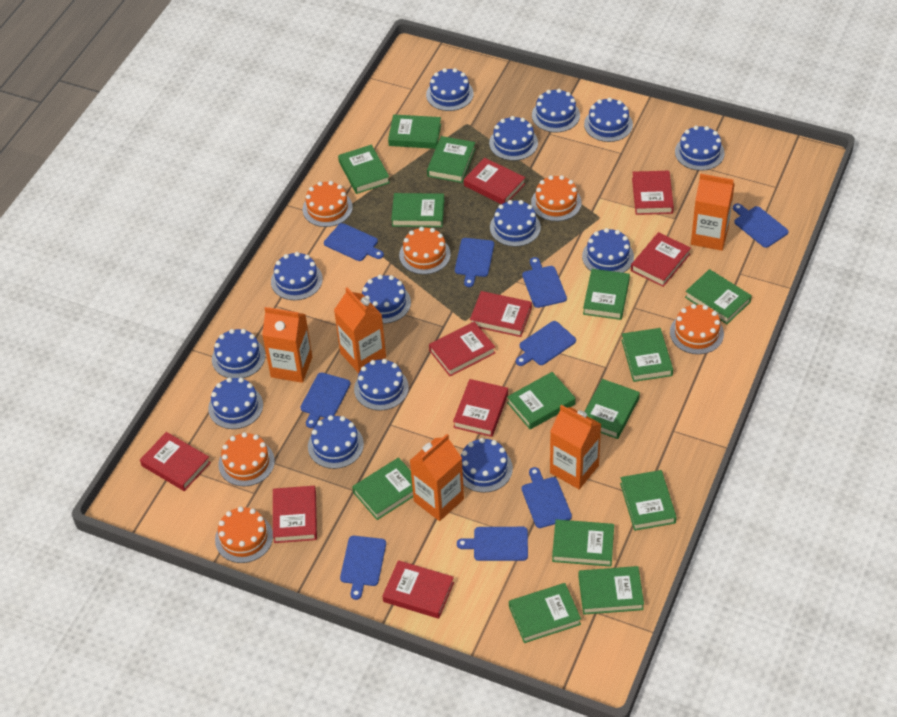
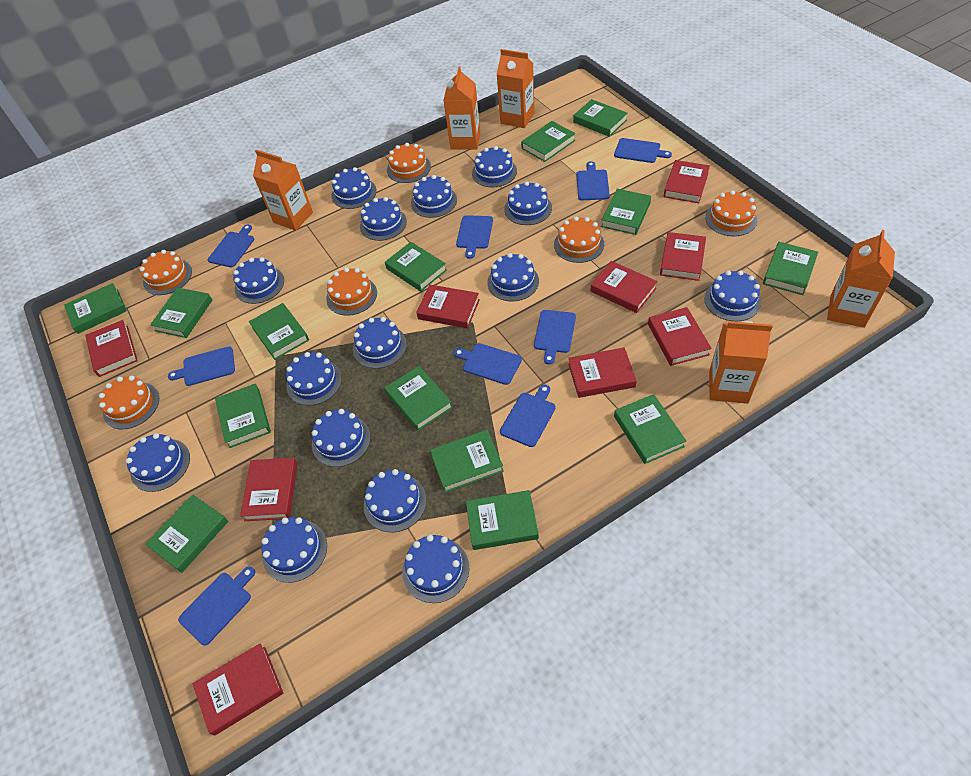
blue cake: [208,377,263,429] [212,329,265,378] [271,252,323,300] [308,415,364,469] [354,359,409,411] [362,275,411,324] [426,68,474,111] [461,438,513,493] [489,116,538,161] [490,200,541,247] [532,89,580,133] [582,228,634,273] [584,98,633,142] [675,126,725,171] = 14 -> [126,433,190,492] [233,257,284,304] [261,517,327,583] [286,352,342,406] [312,409,371,467] [332,167,377,209] [353,317,407,369] [360,197,407,241] [364,469,427,532] [402,535,469,603] [411,175,457,218] [472,146,517,187] [487,253,539,301] [504,181,552,225] [704,270,761,321] = 15

